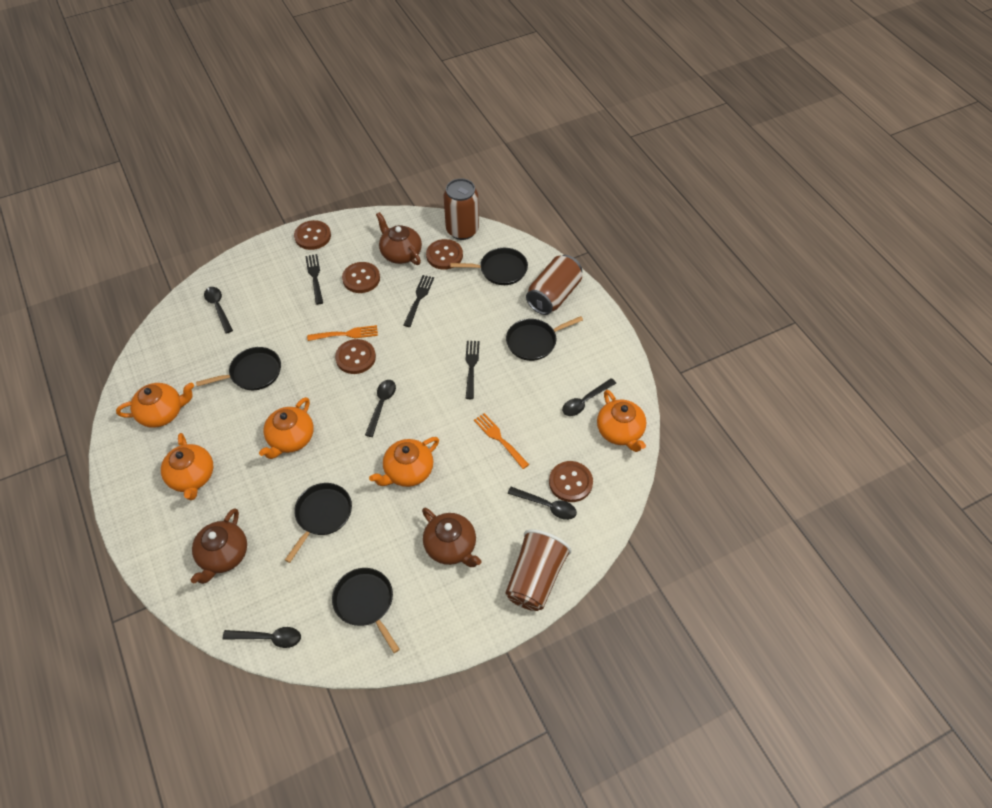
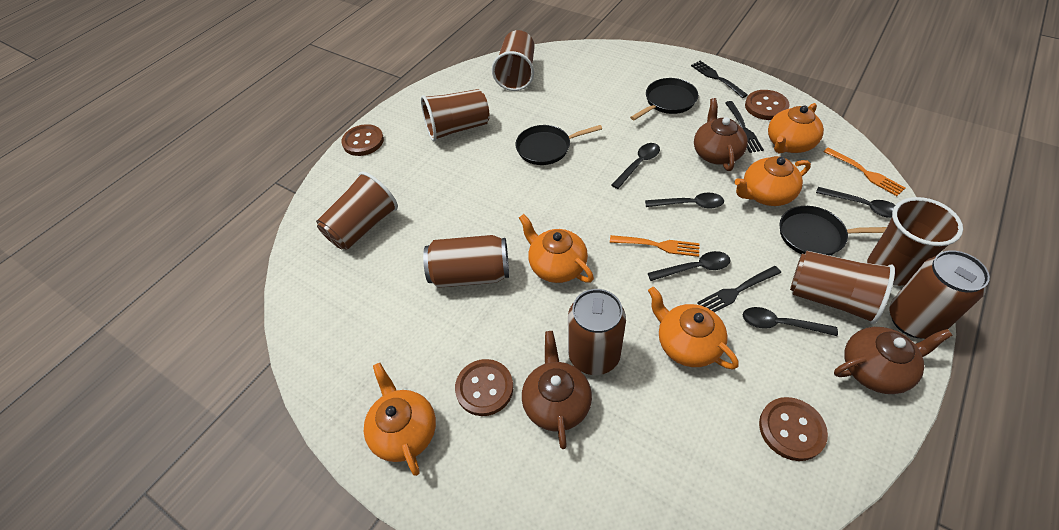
black pan: [196,347,281,390] [285,483,352,563] [332,568,400,653] [450,248,528,285] [506,316,583,361] = 5 -> [516,125,602,165] [630,78,698,120] [779,206,887,256] = 3
brown button: [294,220,331,250] [335,339,376,374] [342,262,380,293] [426,239,463,270] [549,461,593,502] = 5 -> [341,124,384,156] [455,359,513,416] [745,90,790,120] [759,397,828,461] = 4
brown can: [443,178,479,240] [526,255,582,315] = 2 -> [423,235,509,288] [568,289,626,375] [889,250,990,339] = 3
brown cup: [505,529,572,611] = 1 -> [316,172,398,250] [421,89,490,141] [492,30,535,91] [790,251,895,324] [867,197,963,286] = 5

